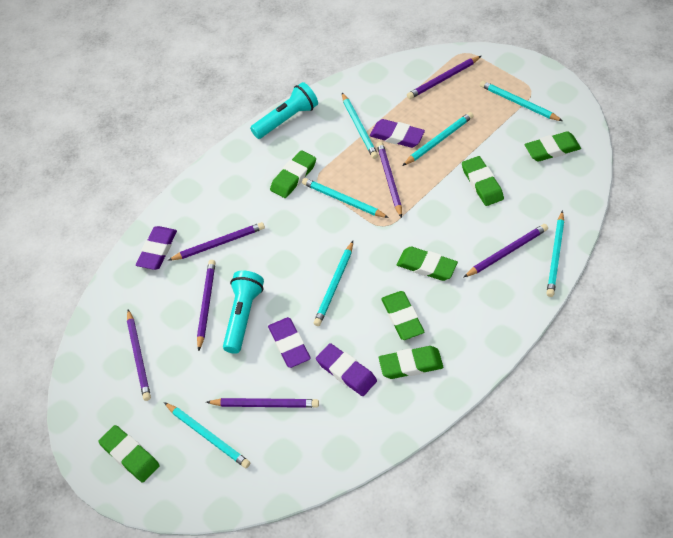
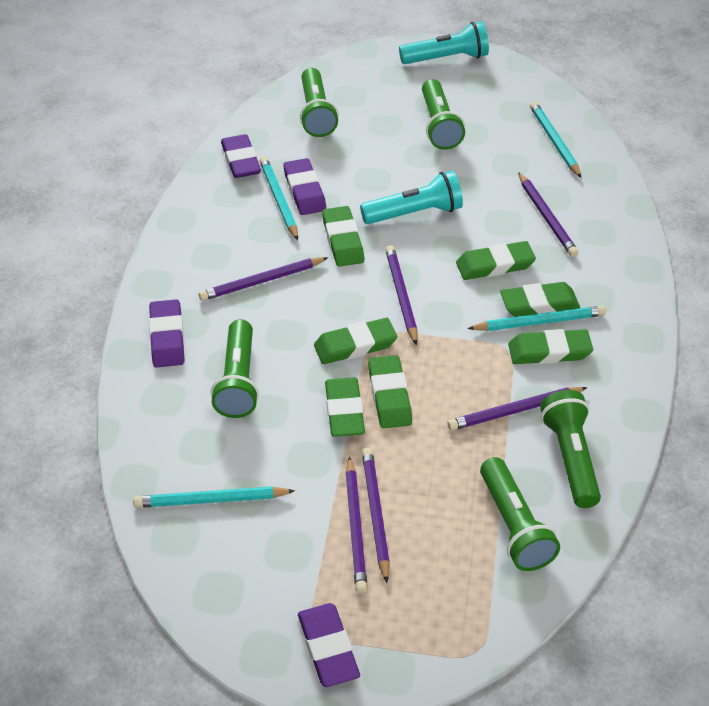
green flashlight: none = 0 -> [211,319,259,418] [300,68,339,137] [422,79,465,150] [480,457,560,571] [540,390,601,508] = 5
purple pencil: [127,309,151,401] [168,222,265,261] [197,260,216,351] [206,398,319,408] [377,142,402,218] [407,56,481,99] [463,224,548,278] = 7 -> [199,257,329,301] [345,456,368,594] [362,448,390,583] [385,245,417,345] [447,387,588,430] [518,172,578,257] = 6
turquoise pencil: [164,402,250,468] [302,178,389,218] [313,241,353,326] [342,93,378,159] [402,112,473,166] [480,81,563,121] [546,210,564,297] = 7 -> [133,486,295,508] [259,157,298,240] [467,306,606,331] [530,101,581,178] = 4

